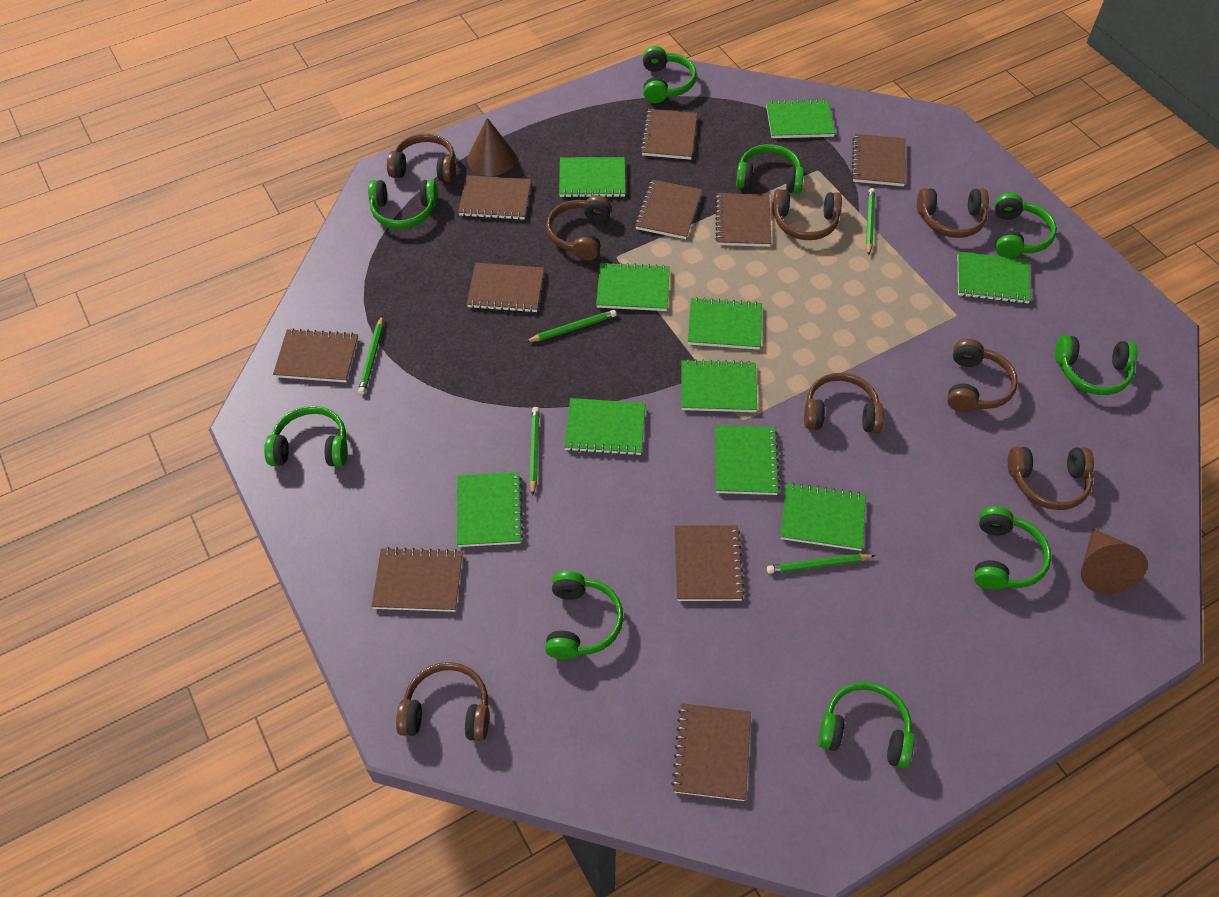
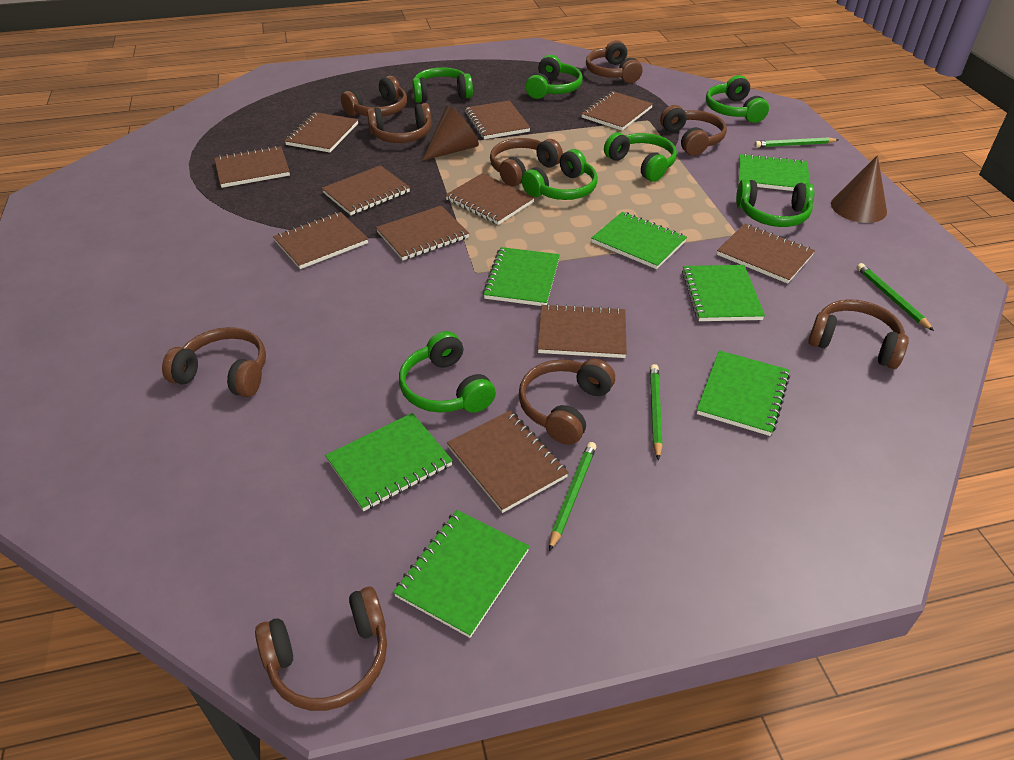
brown headphones: [387,133,455,182] [396,662,489,741] [546,195,611,260] [772,189,842,240] [804,373,884,433] [917,188,989,238] [947,339,1018,412] [1007,447,1094,510] = 8 -> [162,327,266,397] [255,586,387,711] [341,76,407,116] [367,103,432,143] [490,138,563,187] [518,359,615,445] [586,40,643,83] [660,105,727,156] [808,299,909,369] = 9
brown notebook: [273,328,358,382] [371,547,463,612] [458,175,531,220] [467,263,544,313] [635,180,702,239] [640,109,697,160] [671,703,751,801] [674,525,745,601] [715,193,771,247] [851,134,906,186] = 10 -> [214,146,290,188] [273,212,368,269] [284,112,358,152] [322,165,410,215] [376,206,469,260] [445,173,535,225] [447,410,569,513] [465,100,530,139] [538,304,627,358] [581,91,653,131] [717,224,815,284] = 11
green headphones: [264,406,348,467] [368,180,438,229] [545,571,623,659] [643,46,697,103] [736,144,804,194] [818,682,914,769] [974,506,1051,590] [995,193,1057,258] [1055,335,1138,395] = 9 -> [399,331,496,413] [412,67,473,103] [522,149,598,200] [525,55,583,99] [604,132,677,182] [706,75,769,123] [736,179,814,227] = 7
green notebook: [457,472,523,547] [559,157,626,198] [564,398,645,456] [596,262,670,311] [681,359,757,412] [688,297,762,350] [715,425,780,495] [766,99,835,138] [781,483,866,551] [958,252,1031,304] = 10 -> [325,413,453,511] [393,510,530,638] [483,247,560,306] [592,212,687,269] [682,265,765,321] [697,350,790,436] [738,153,810,191] = 7
green pencil: [358,315,383,395] [526,310,617,342] [530,407,540,495] [767,553,876,574] [866,188,875,255] = 5 -> [549,442,596,551] [650,364,663,460] [755,137,838,148] [857,263,934,331] = 4

